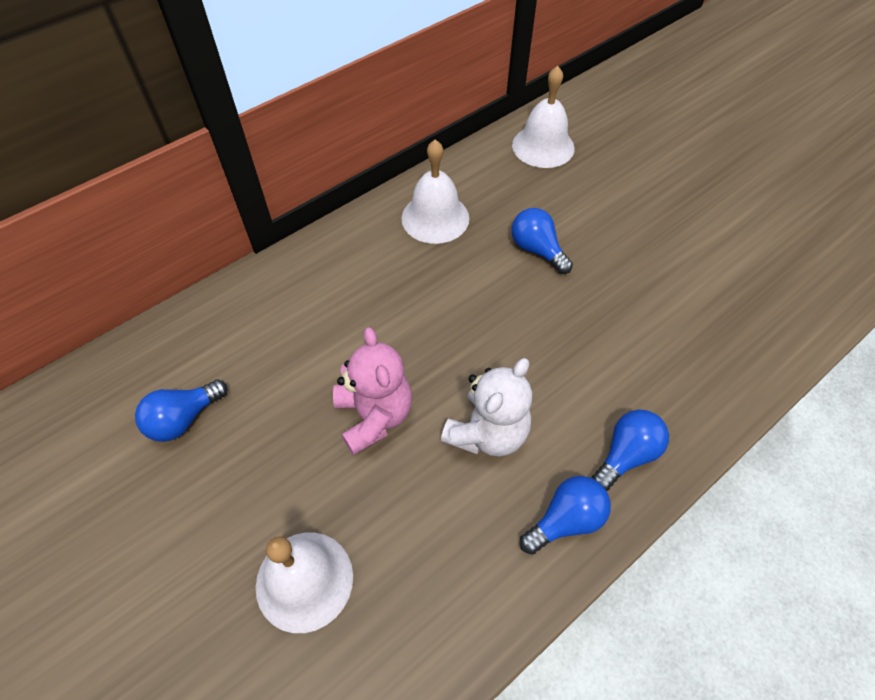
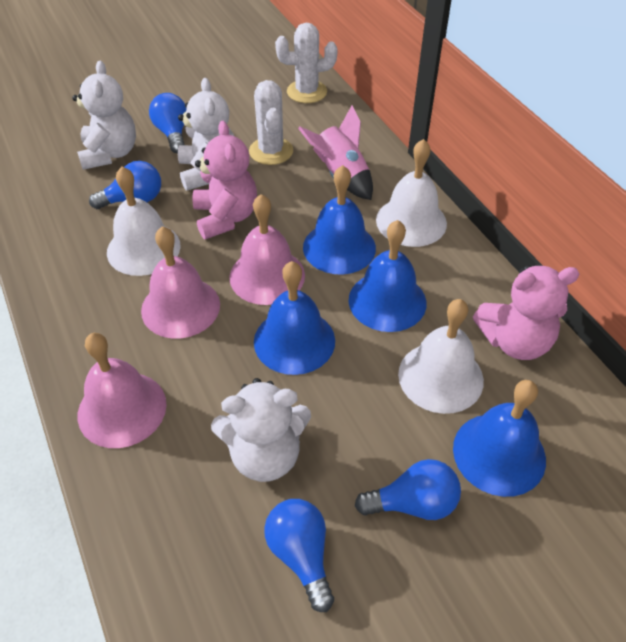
blue bell: none = 0 -> [254,261,335,375] [303,165,376,275] [348,220,426,332] [453,380,546,497] = 4
pink bell: none = 0 -> [78,333,167,448] [141,226,220,338] [229,194,305,305] = 3
pink rocket: none = 0 -> [298,106,373,200] = 1
pink teddy bear: [333,327,412,455] = 1 -> [192,121,257,239] [473,266,580,360] = 2
white cactus: none = 0 -> [249,80,293,165] [275,23,338,103] = 2
white teddy bear: [441,358,532,456] = 1 -> [72,61,136,170] [178,78,234,191] [211,378,311,482] = 3

